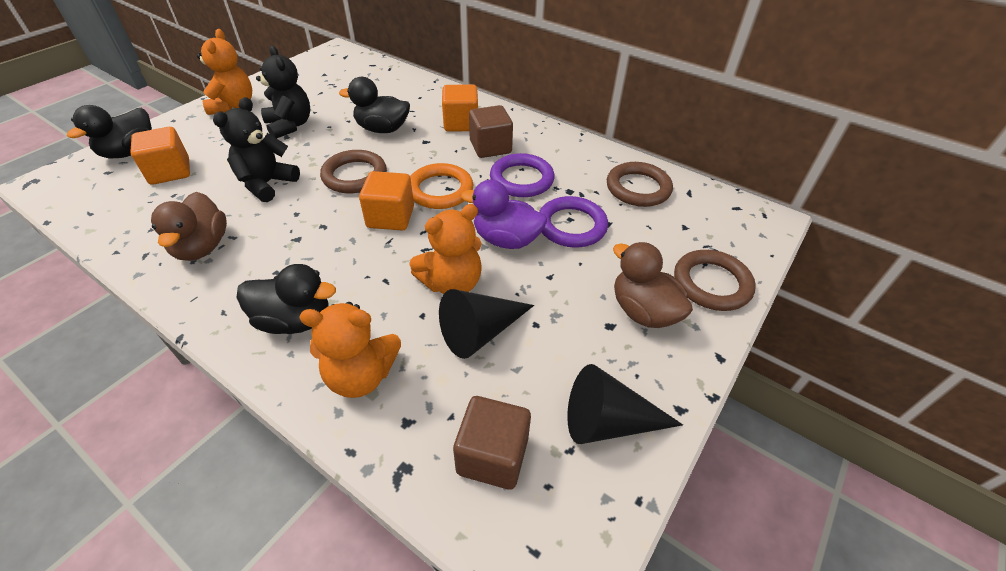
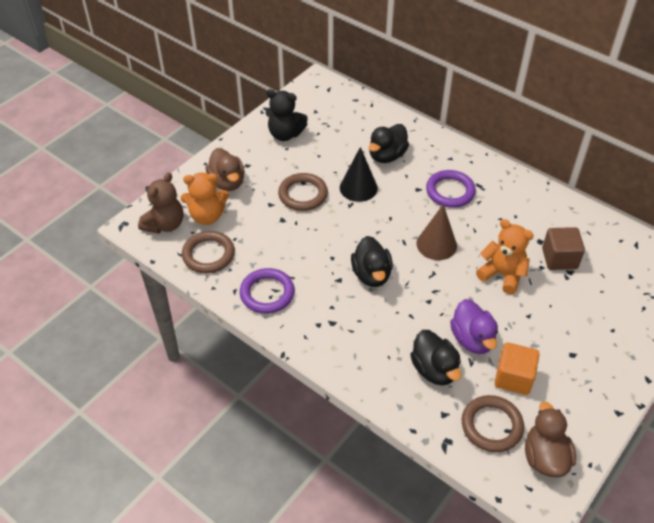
black cone: [439,289,534,359] [567,364,683,444] = 2 -> [340,147,378,202] = 1
black teddy bear: [213,97,300,202] [256,46,310,138] = 2 -> [266,89,308,141] = 1
brown cone: none = 0 -> [417,205,457,260] = 1
brown cube: [453,396,531,490] [469,105,513,158] = 2 -> [542,227,585,270] = 1
brown teddy bear: none = 0 -> [138,172,183,234] = 1
orange cube: [130,127,190,185] [359,171,414,230] [442,84,478,132] = 3 -> [494,343,540,395] = 1
orange ring: [410,163,473,209] = 1 -> none = 0
orange teddy bear: [197,29,252,115] [299,302,401,398] [409,204,482,294] = 3 -> [181,173,229,225] [476,219,534,294] = 2

